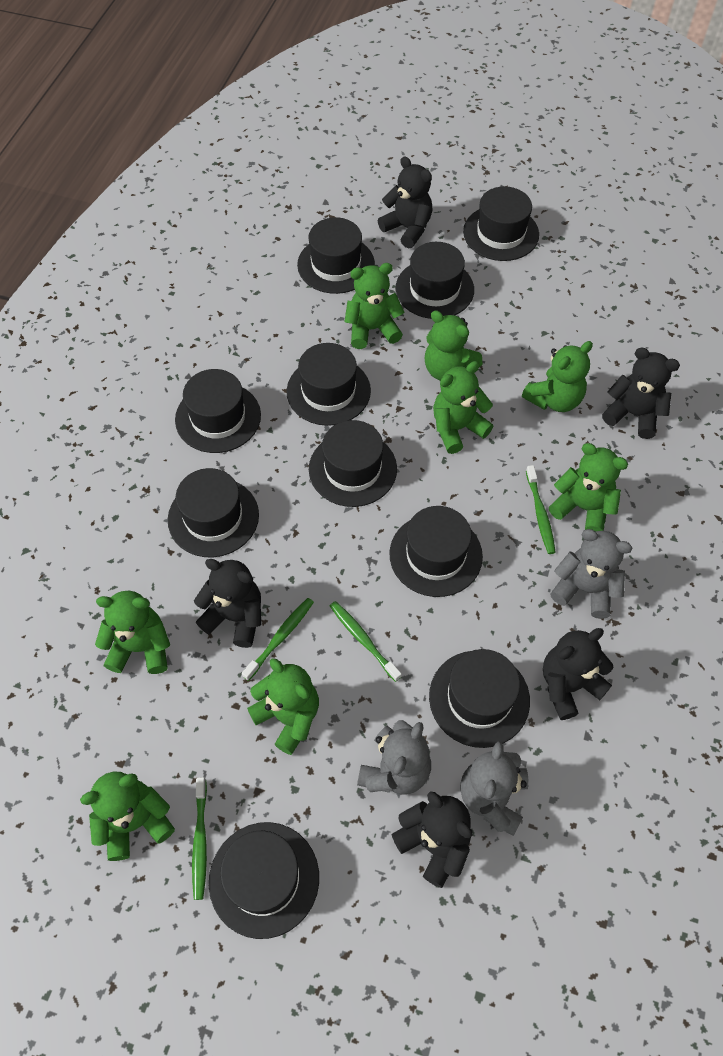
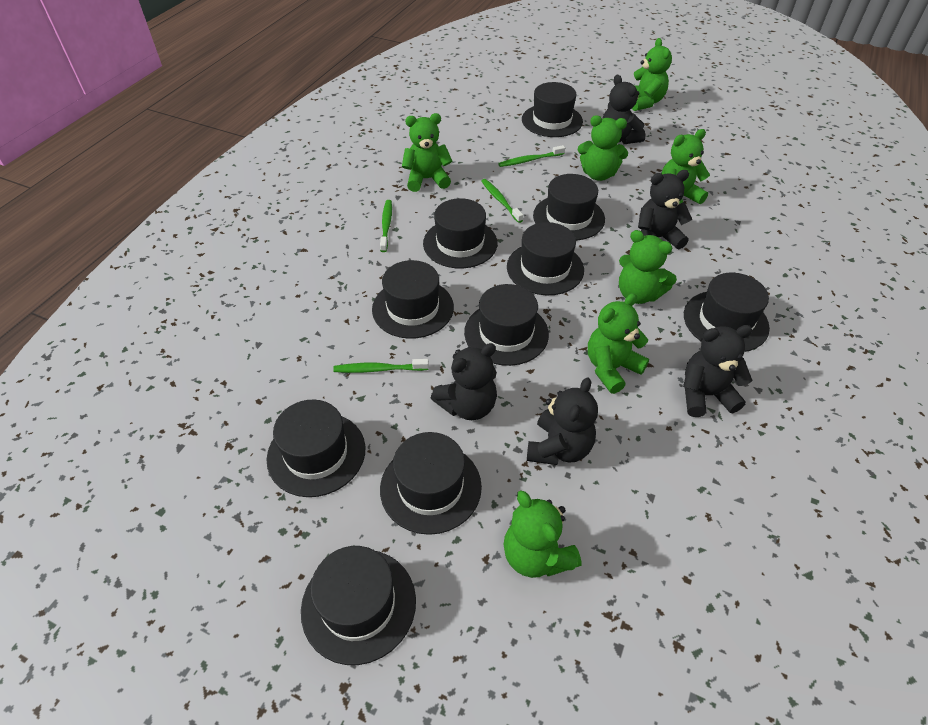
green teddy bear: [80,772,175,861] [95,590,170,674] [247,658,319,755] [344,263,405,349] [425,310,483,381] [433,361,493,454] [522,341,593,412] [549,443,628,532] = 8 -> [402,113,452,192] [504,490,581,578] [578,115,628,181] [588,293,649,394] [619,230,677,304] [632,38,672,111] [661,129,710,205] = 7
grey teddy bear: [357,720,431,795] [460,742,529,836] [551,529,633,619] = 3 -> none = 0

